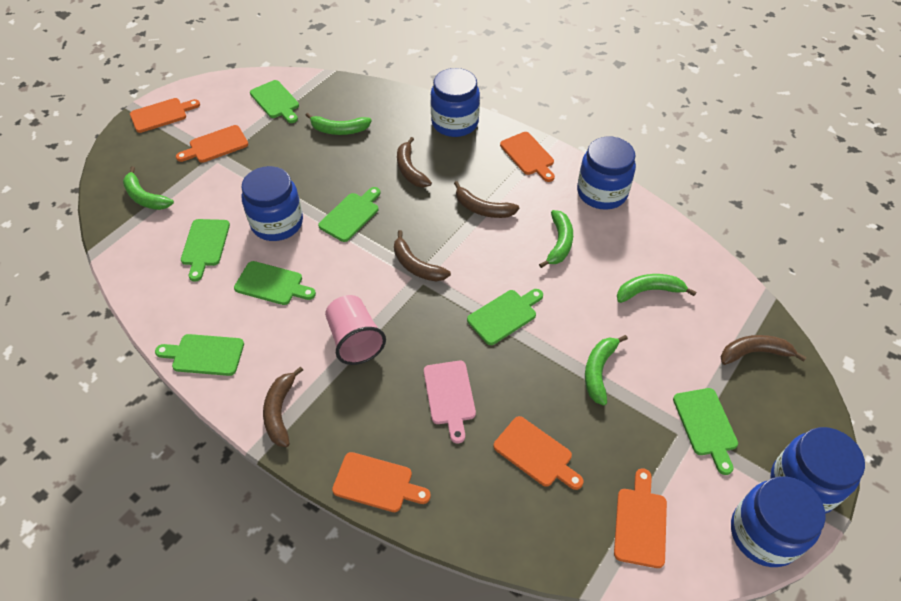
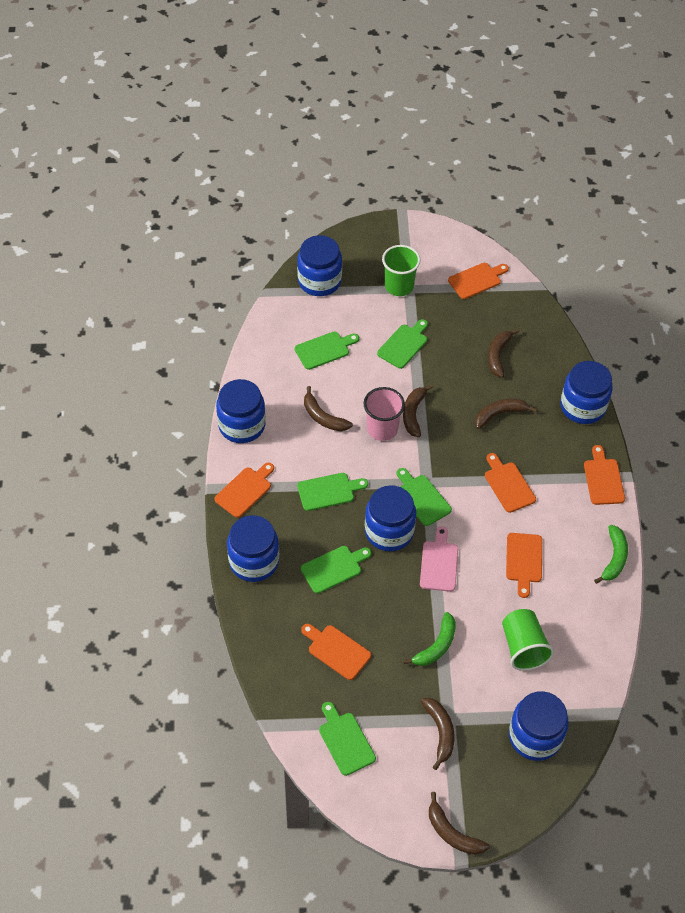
blue jar: [241,166,303,241] [430,68,480,137] [577,136,636,210] [731,476,826,567] [770,427,865,514] = 5 -> [216,379,266,443] [227,515,279,582] [297,235,342,296] [365,485,416,551] [509,691,569,761] [560,361,613,424] = 6
brown banana: [263,366,303,447] [394,230,451,281] [397,137,432,187] [454,181,519,218] [720,335,807,365] = 5 -> [304,386,353,431] [403,384,433,437] [421,698,455,770] [429,792,490,855] [475,399,537,429] [488,329,519,378] = 6
green banana: [123,166,174,210] [305,113,372,135] [539,210,573,268] [585,335,628,406] [617,274,696,303] = 5 -> [403,612,456,666] [594,525,628,584] = 2
green cup: none = 0 -> [382,245,421,296] [502,609,554,671] = 2
green cutting board: [155,334,244,376] [181,219,230,282] [234,261,316,305] [250,80,299,123] [318,187,381,242] [467,289,543,345] [673,388,738,475] = 7 -> [295,331,359,370] [297,473,368,511] [301,546,372,594] [319,702,376,776] [377,319,428,369] [397,468,452,526] = 6

